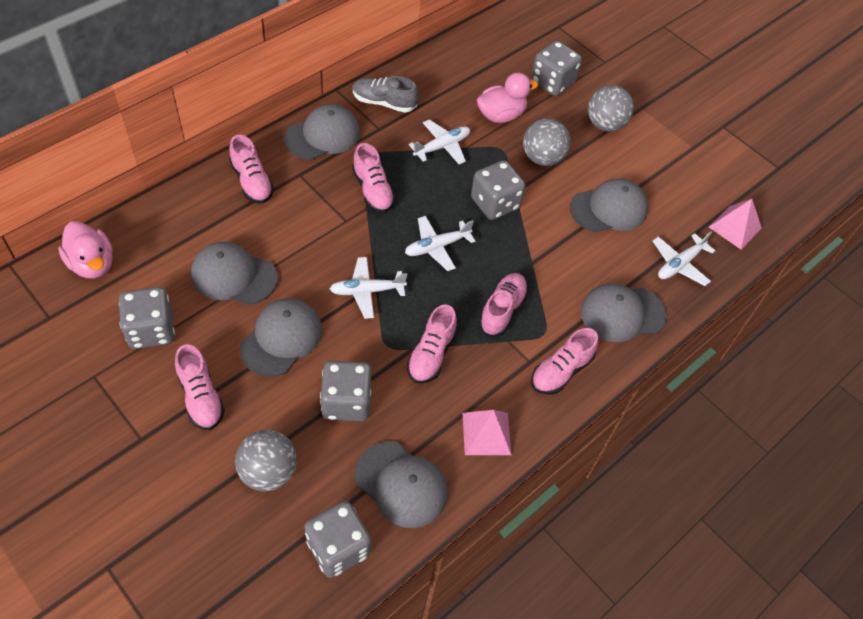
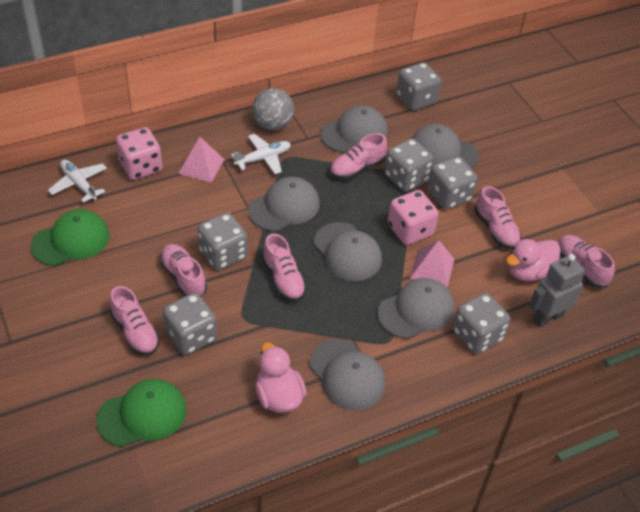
green cap: none = 0 -> [31,209,109,266] [96,379,186,447] = 2
grey ball: [235,430,297,492] [523,118,570,166] [588,85,634,132] = 3 -> [252,88,294,130] = 1
grey dice: [119,287,175,349] [304,501,371,578] [320,361,371,421] [471,160,525,220] [531,41,582,96] = 5 -> [163,293,217,355] [198,212,247,270] [385,138,434,192] [396,62,441,111] [428,156,478,210] [453,293,510,354] = 6
grey robot: none = 0 -> [529,254,585,328] = 1
grey shoe: [353,76,418,113] = 1 -> none = 0
pink dice: none = 0 -> [116,127,162,180] [388,190,439,245] = 2
white plane: [330,257,407,319] [405,216,475,271] [409,119,470,165] [653,231,715,286] = 4 -> [48,159,107,203] [231,134,291,174] = 2

